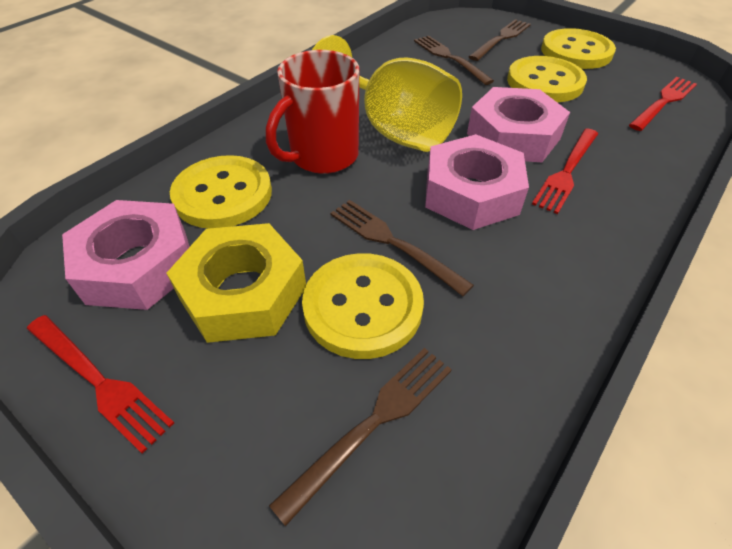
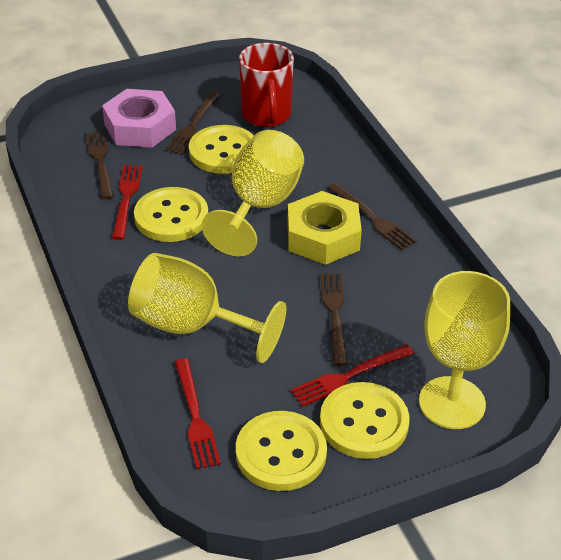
pink nut: [62,200,190,310] [425,134,529,230] [467,87,570,162] = 3 -> [102,89,176,148] = 1
yellow goblet: [312,35,462,152] = 1 -> [128,253,286,363] [202,130,304,256] [419,271,510,429] = 3

